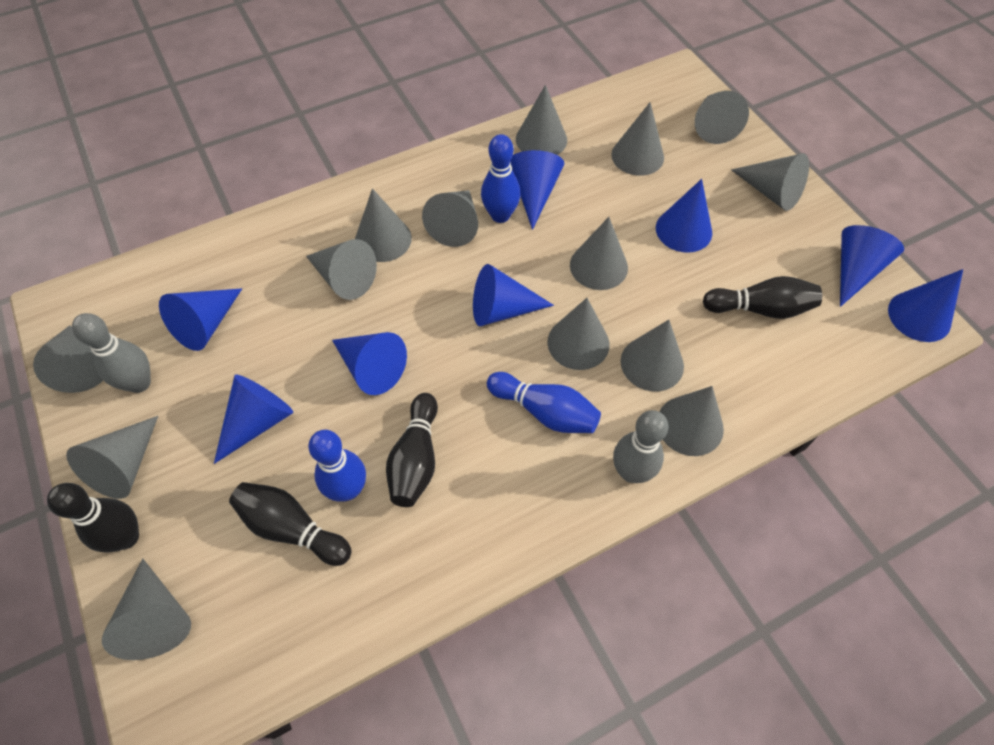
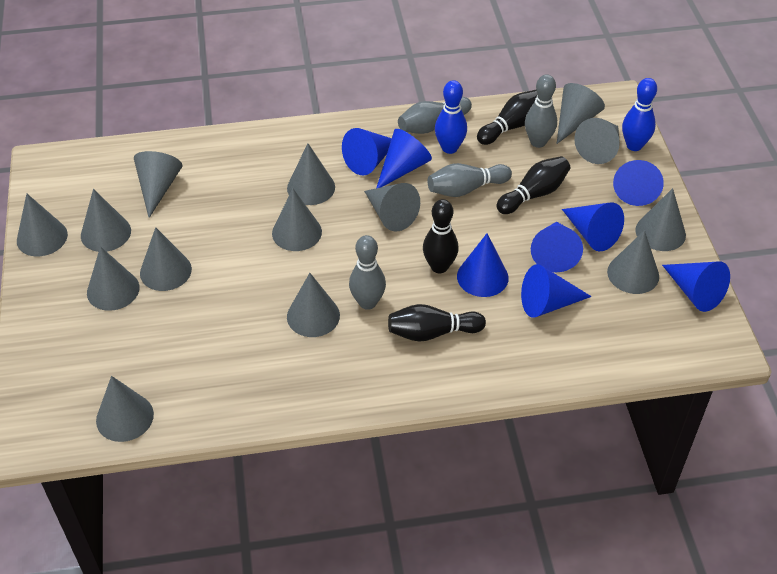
blue bowling pin: [308,430,366,502] [481,134,521,223] [487,372,601,433] = 3 -> [435,80,467,154] [622,78,657,151] = 2
grey bowling pin: [72,313,151,393] [613,410,668,483] = 2 -> [349,235,386,310] [398,97,472,134] [428,163,512,197] [525,74,557,148] = 4

